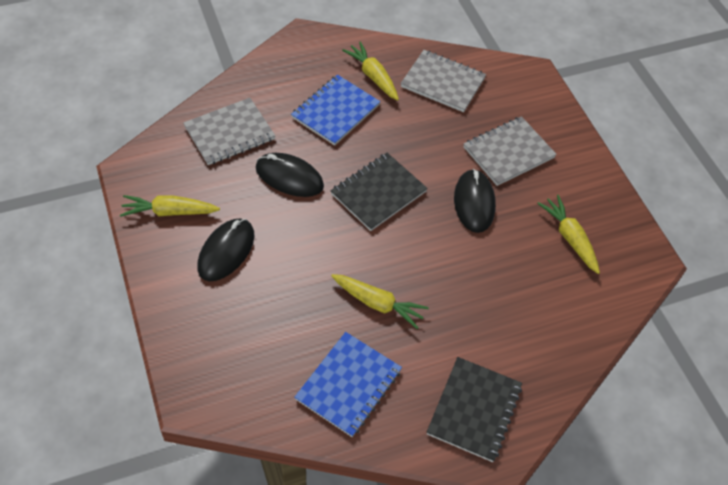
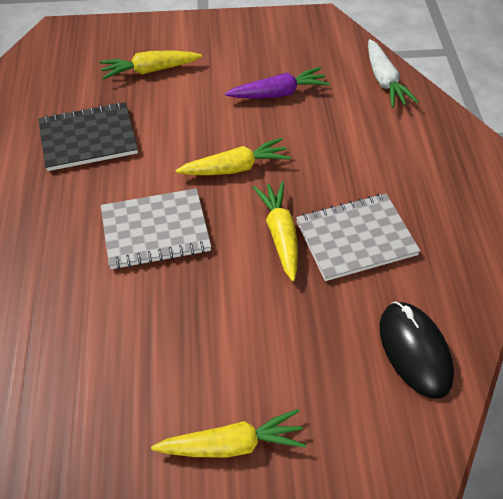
black mouse: [197,219,254,281] [256,153,324,197] [454,169,496,233] = 3 -> [380,301,454,399] = 1
black notebook: [331,153,428,231] [427,357,522,462] = 2 -> [38,102,138,171] = 1
blue notebook: [291,75,380,146] [294,332,402,437] = 2 -> none = 0
grey notebook: [183,98,276,165] [401,50,486,112] [464,116,557,186] = 3 -> [101,188,211,269] [296,193,420,281] = 2
purple carrot: none = 0 -> [225,67,330,99] = 1
white carrot: none = 0 -> [368,39,419,108] = 1

